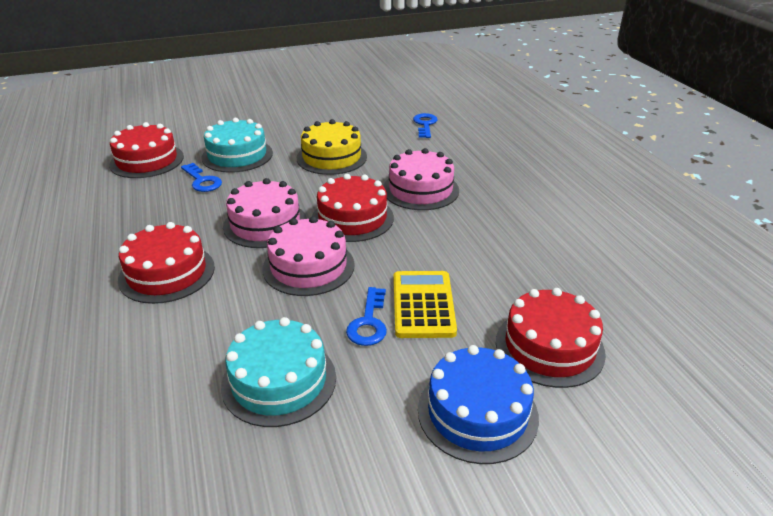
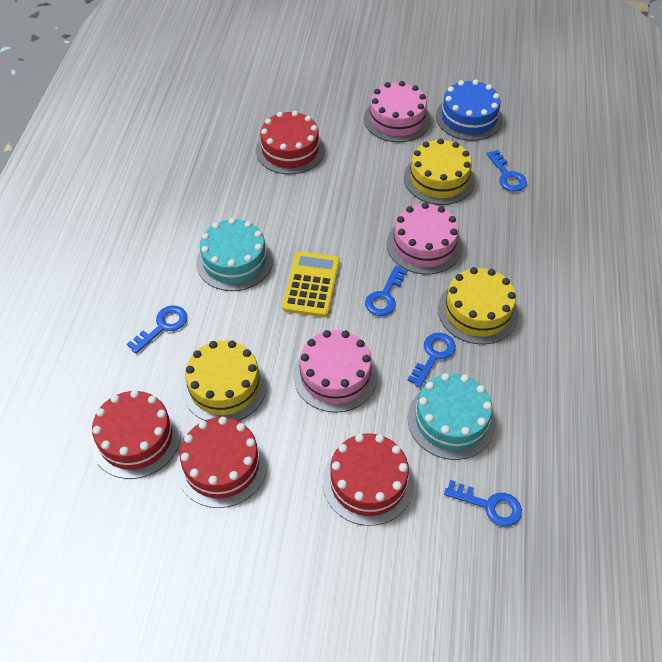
blue key: [181,163,222,192] [346,287,387,346] [413,113,438,138] = 3 -> [127,305,187,354] [365,266,408,316] [407,333,456,388] [444,480,522,527] [487,150,527,192] = 5
yellow cake: [297,119,367,175] = 1 -> [182,340,267,421] [404,138,475,205] [438,267,519,344] = 3

